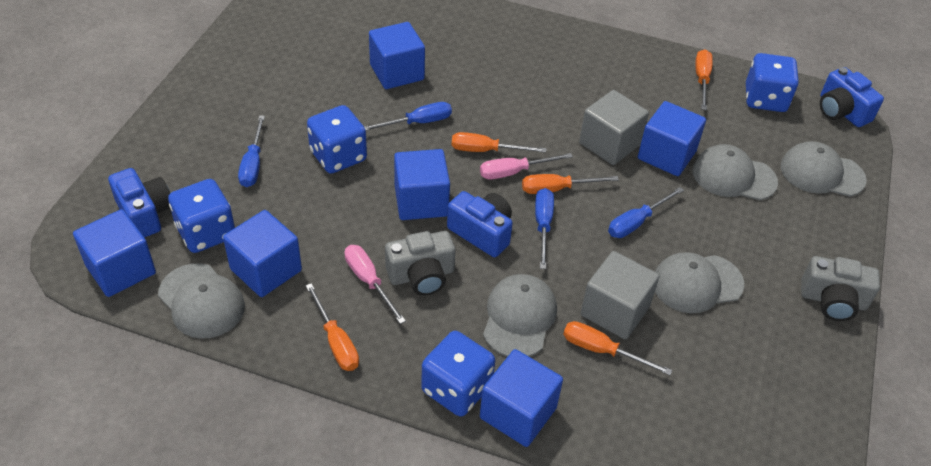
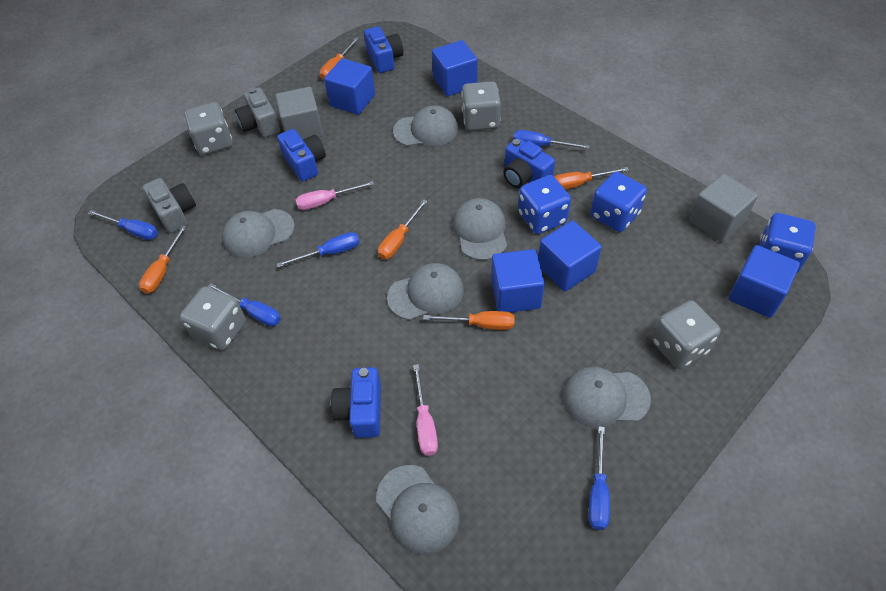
blue camera: [108,168,170,238] [447,191,513,257] [820,67,884,127] = 3 -> [277,129,326,182] [331,367,381,438] [364,26,403,73] [503,138,555,188] = 4
blue cube: [73,209,156,297] [223,210,302,297] [369,22,425,89] [394,149,450,220] [480,349,563,447] [638,101,706,176] = 6 -> [324,58,375,115] [432,40,478,96] [491,249,545,312] [538,220,602,292] [728,245,800,318] = 5
blue dice: [168,179,235,253] [307,105,367,174] [421,331,495,417] [746,53,799,112] = 4 -> [518,175,571,234] [591,172,647,232] [759,213,816,273] = 3
blue screwdriver: [238,115,265,187] [364,102,452,131] [535,188,554,269] [608,187,684,238] = 4 -> [88,210,158,240] [208,283,281,327] [277,232,360,267] [513,130,590,149] [589,426,610,530] = 5
grey cap: [158,263,245,339] [483,274,557,357] [655,252,744,313] [693,144,778,200] [780,141,867,196] = 5 -> [222,209,295,258] [376,465,459,554] [387,263,464,320] [393,106,458,146] [452,198,507,260] [562,367,651,428] = 6
grey dice: none = 0 -> [180,287,246,350] [184,102,232,155] [461,81,501,131] [652,300,721,369] = 4

